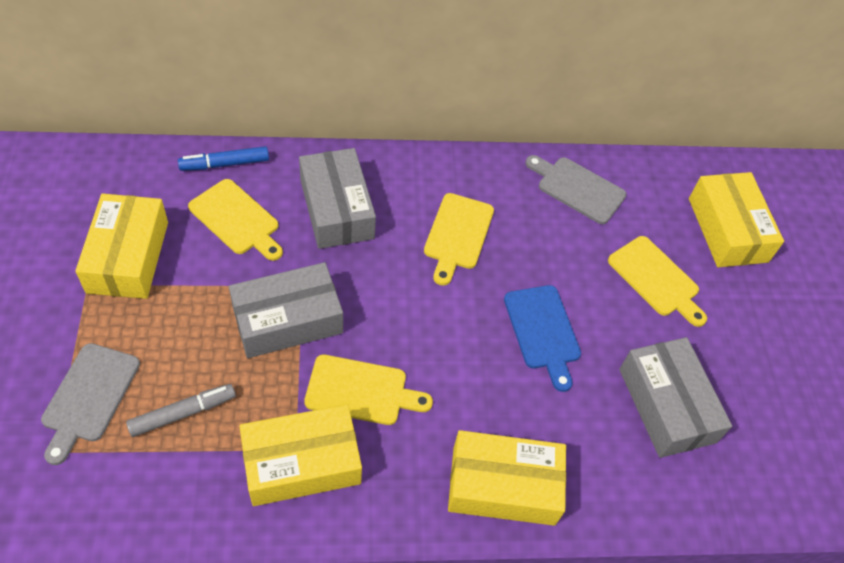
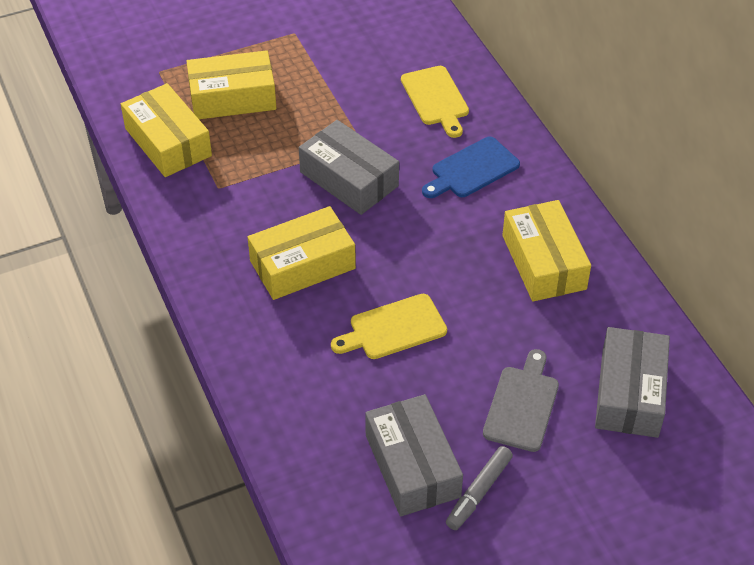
blue marker: [178,146,269,171] = 1 -> none = 0
grey cutting board: [41,343,140,465] [525,155,627,224] = 2 -> [483,349,559,452] = 1
yellow cutting board: [188,179,283,261] [304,354,433,425] [424,193,494,286] [608,236,707,327] = 4 -> [331,294,447,359] [401,66,469,138] = 2

